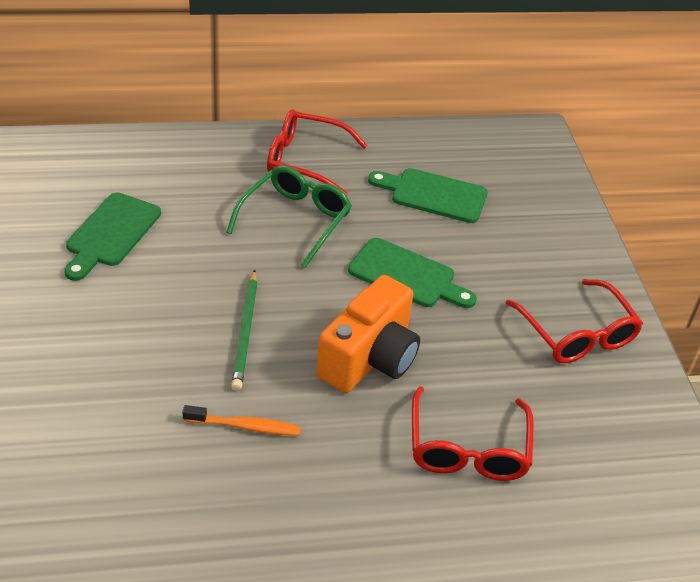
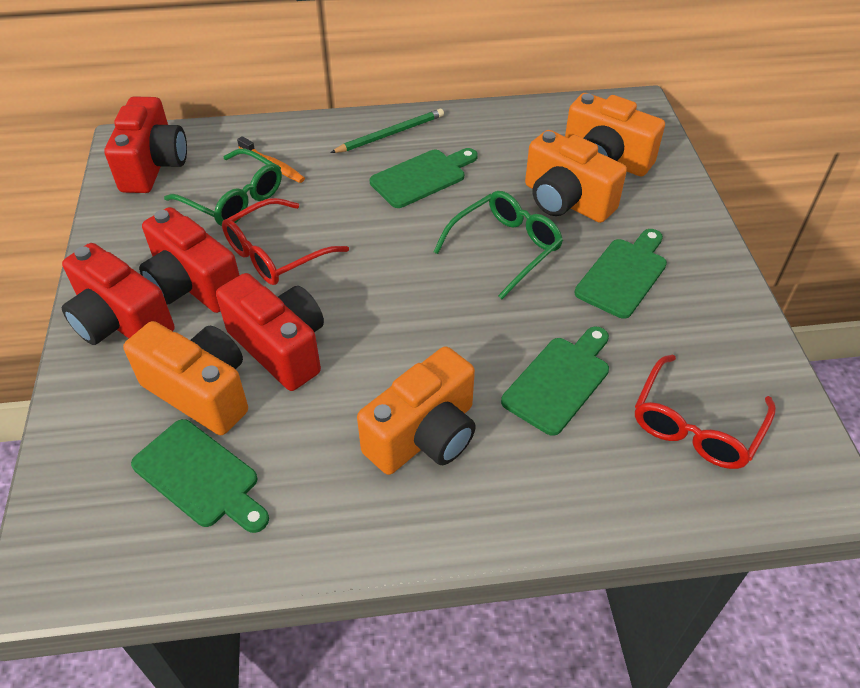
green cutting board: [64,193,161,281] [348,238,477,308] [368,168,488,223] = 3 -> [131,419,269,533] [370,148,478,208] [501,326,609,436] [574,229,667,319] = 4
green glasses: [226,166,352,268] = 1 -> [164,149,282,226] [433,191,563,299] = 2
orange camera: [316,275,420,393] = 1 -> [123,321,248,435] [357,346,476,475] [525,130,627,223] [565,93,665,176] = 4
red camera: none = 0 -> [62,243,174,345] [104,96,187,193] [139,207,239,313] [216,273,324,391] = 4
red glasses: [267,109,368,195] [412,386,534,481] [506,279,643,363] = 3 -> [222,198,349,285] [635,355,776,469] = 2

